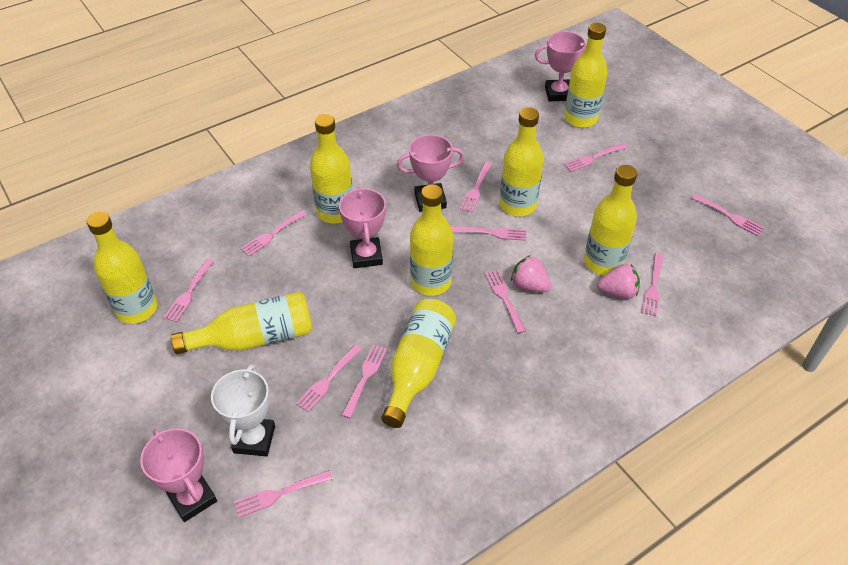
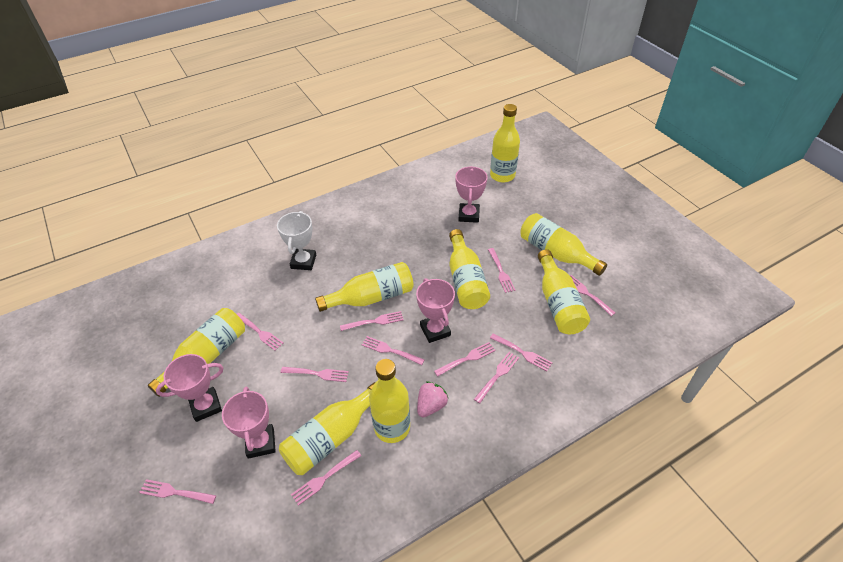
pink strawberry: [511,255,551,292] [597,264,640,299] = 2 -> [417,381,449,417] = 1

